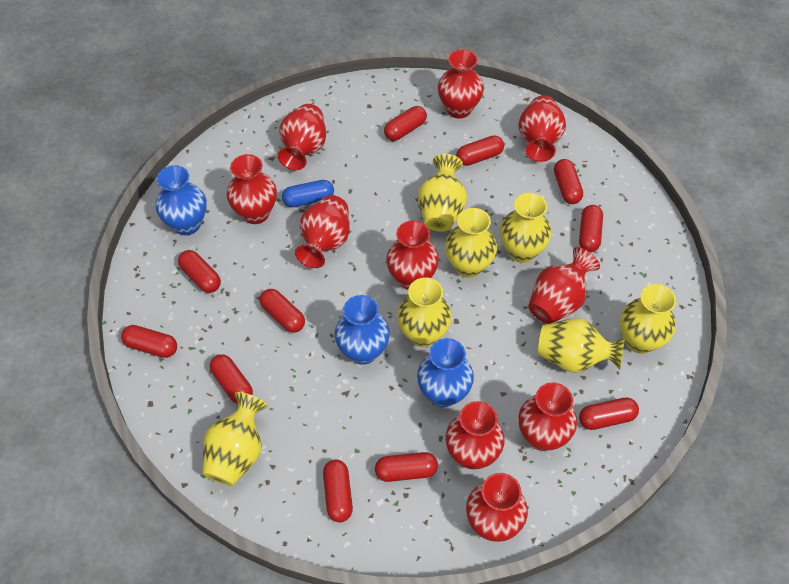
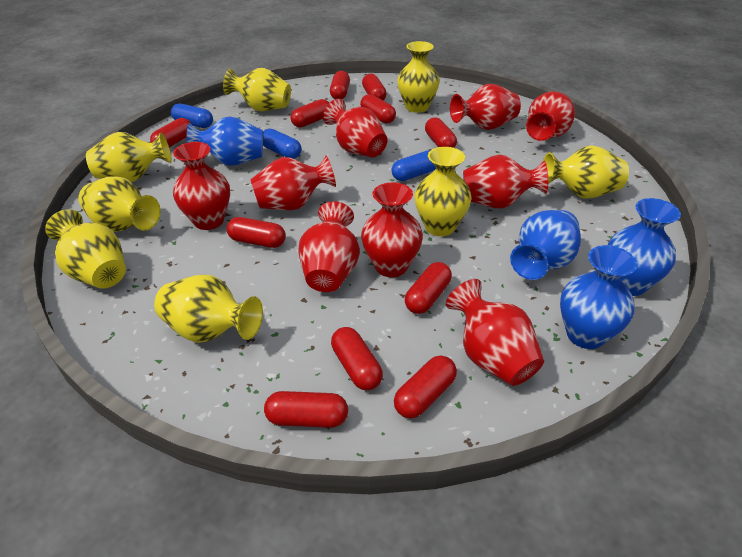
blue capsule: [282,180,334,207] = 1 -> [171,103,213,128] [263,129,301,159] [392,150,436,181] = 3
blue vase: [155,165,207,235] [335,295,390,365] [417,338,474,407] = 3 -> [186,116,263,166] [510,210,581,280] [560,245,637,349] [608,198,681,296] = 4
red vase: [227,154,277,224] [277,104,326,170] [295,195,349,268] [386,220,439,290] [438,49,484,119] [445,401,505,469] [466,473,528,542] [518,95,566,162] [518,382,577,451] [528,247,600,324] = 10 -> [173,142,230,230] [250,155,336,210] [298,201,360,292] [323,99,387,157] [361,182,423,277] [446,279,544,386] [450,84,521,130] [463,154,548,209] [526,91,575,141] = 9
yellow vase: [203,392,268,486] [397,277,452,347] [418,154,467,232] [445,208,497,278] [500,193,552,263] [538,318,625,373] [620,284,676,354] = 7 -> [45,209,126,289] [78,177,161,232] [86,132,172,182] [154,275,263,343] [223,68,291,111] [397,41,440,113] [414,147,472,236] [543,145,629,199] = 8

